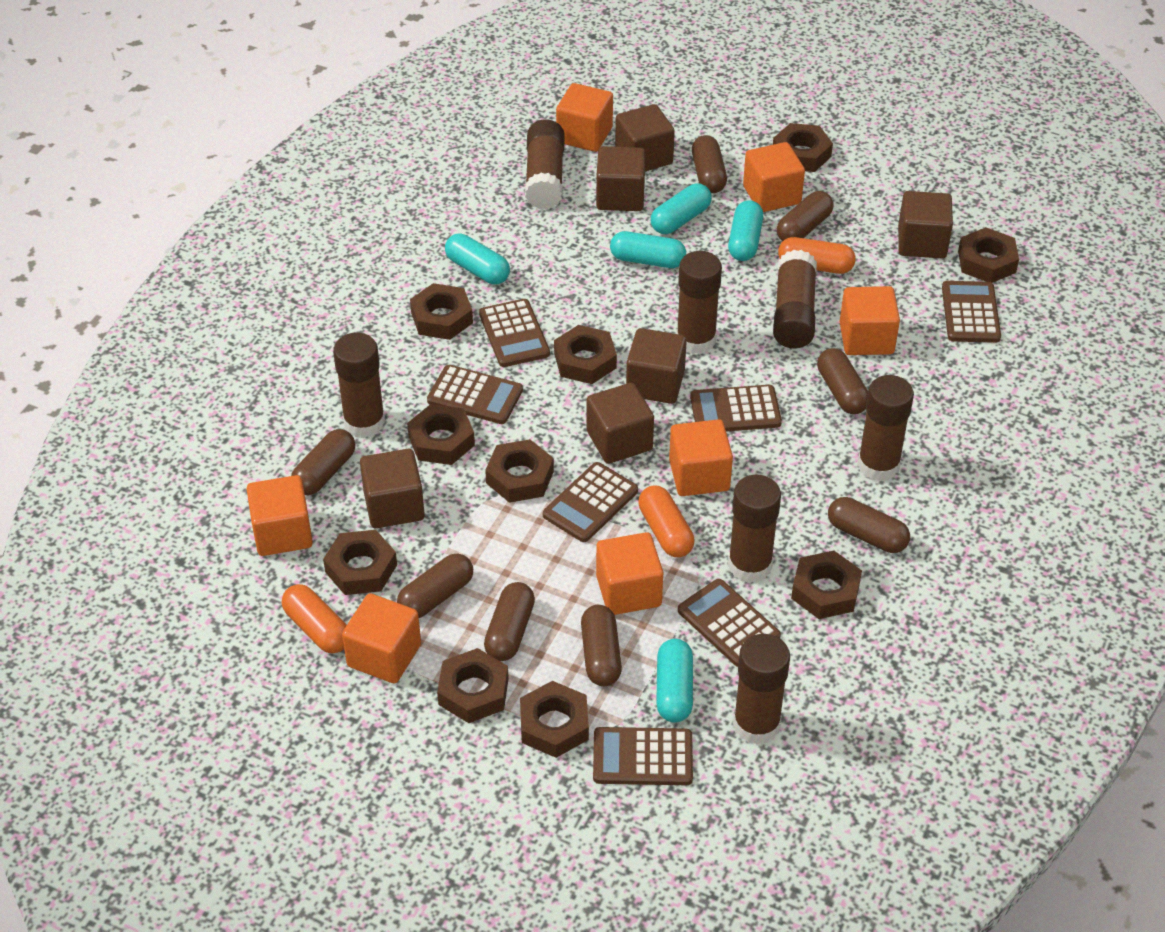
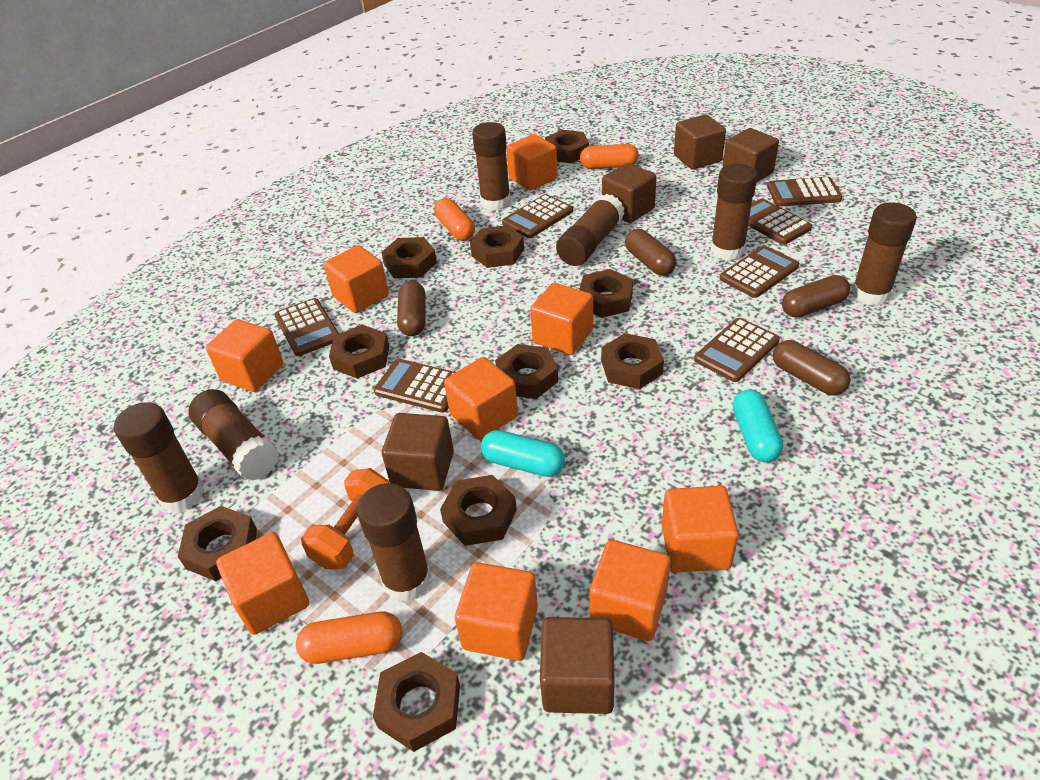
brown capsule: [291,429,355,495] [397,553,473,618] [484,582,535,661] [581,605,622,686] [692,135,727,193] [777,191,834,241] [817,348,868,414] [828,497,910,553] = 8 -> [397,281,426,336] [625,229,676,276] [773,340,851,395] [782,275,850,318] = 4
brown cube: [360,449,425,528] [586,383,654,464] [596,146,646,211] [615,104,675,171] [626,328,687,404] [898,191,953,259] = 6 -> [382,413,454,491] [540,617,615,714] [602,163,657,223] [674,115,726,169] [723,128,779,183] = 5
orange cube: [247,475,313,556] [342,594,421,684] [556,83,613,152] [596,532,663,615] [669,419,733,496] [743,142,805,212] [840,286,900,355] = 7 -> [206,319,283,392] [217,532,309,635] [324,245,389,313] [444,357,518,440] [455,562,538,661] [506,134,558,190] [530,283,593,355] [590,540,670,641] [662,486,739,573] = 9
orange dumbbell: none = 0 -> [301,468,389,569] = 1
turquoise capsule: [445,234,510,284] [610,231,686,268] [651,183,712,234] [656,639,693,723] [728,200,763,261] = 5 -> [481,430,565,477] [733,390,783,462] = 2

